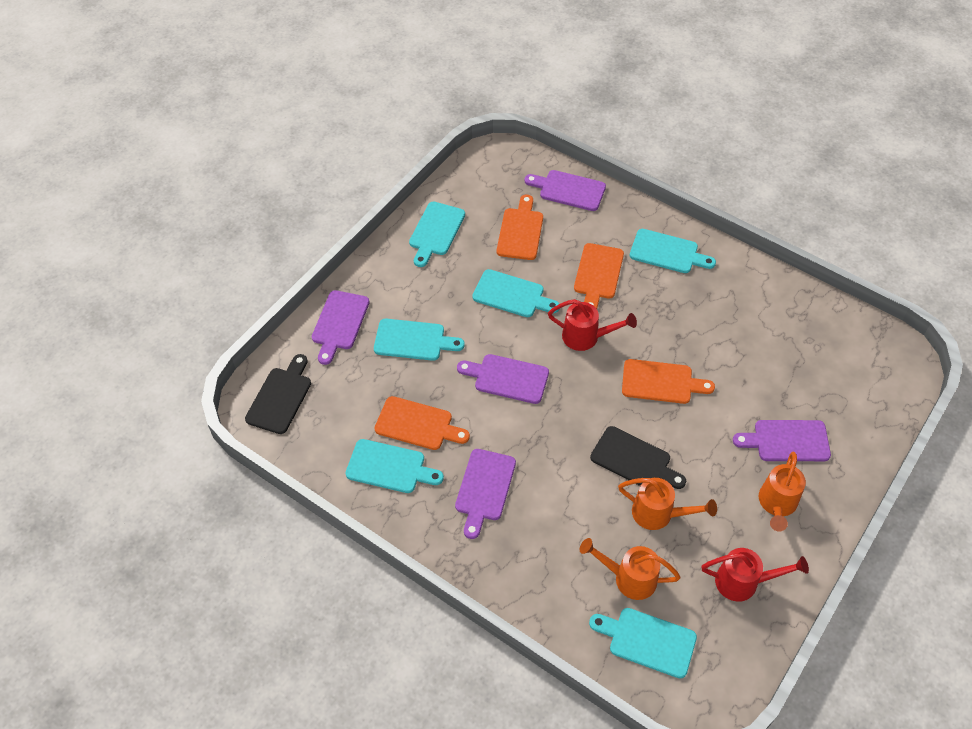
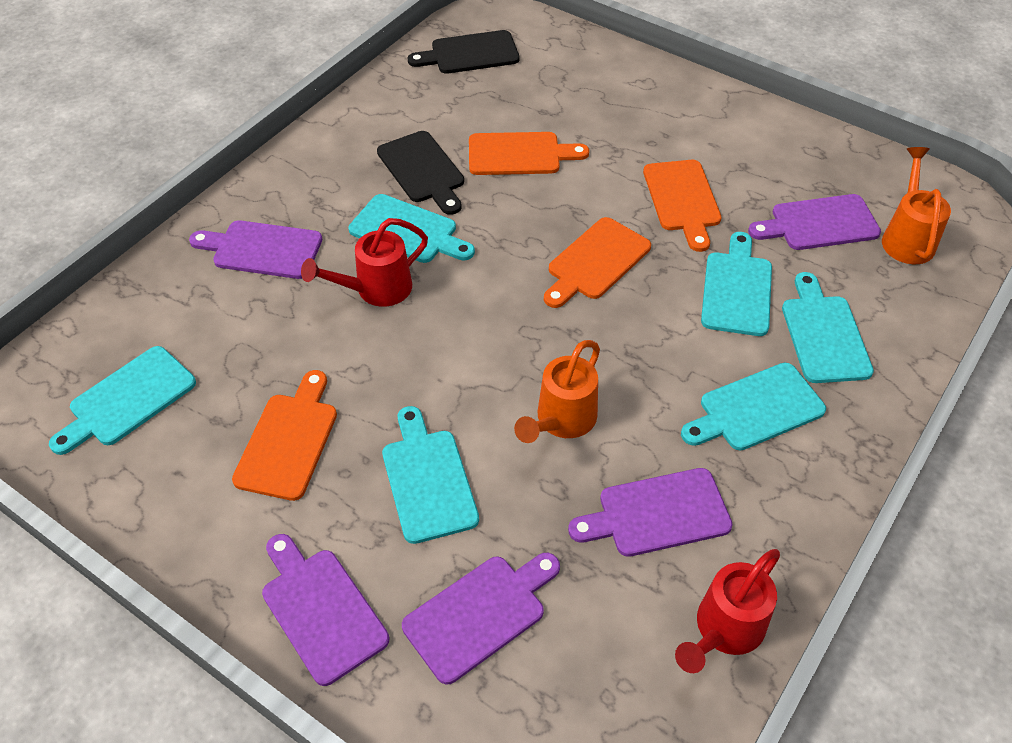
orange watering can: [580,538,681,600] [618,478,717,530] [759,452,806,531] = 3 -> [514,340,600,443] [882,147,951,264] = 2

